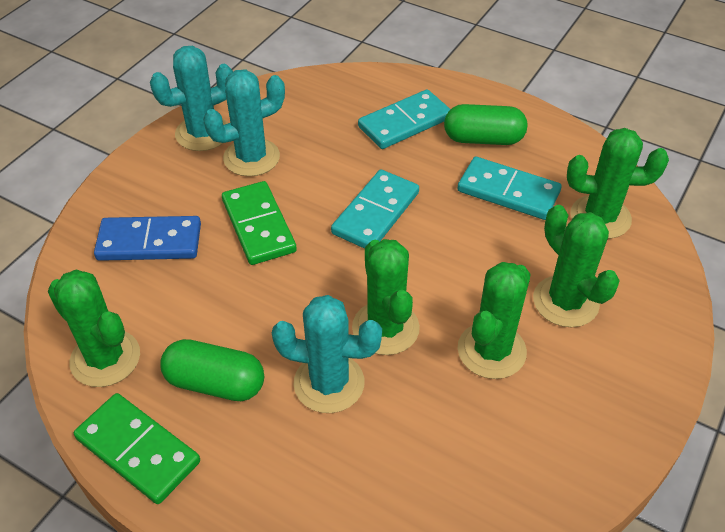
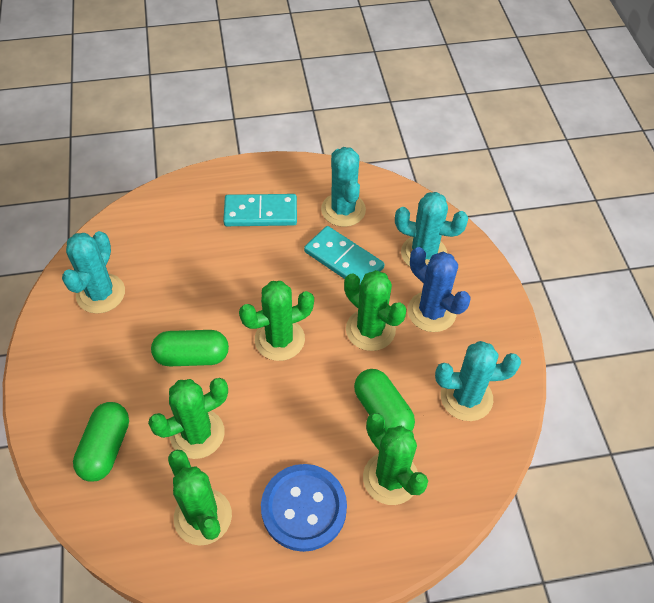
blue button: none = 0 -> [261,464,347,552] = 1
blue cactus: none = 0 -> [408,247,471,332] = 1
blue domino: [94,216,201,261] = 1 -> none = 0
green capsule: [160,339,264,401] [444,104,527,145] = 2 -> [73,402,129,482] [151,330,229,366] [354,369,415,431] = 3
green domino: [74,393,200,504] [222,181,297,265] = 2 -> none = 0
turquoise cactus: [150,46,233,151] [203,69,285,177] [272,295,382,413] = 3 -> [62,231,125,314] [321,147,366,227] [395,192,468,267] [435,341,521,421] = 4
turquoise domino: [331,170,419,249] [358,89,451,149] [457,157,562,220] = 3 -> [223,194,297,226] [304,226,385,284] = 2

